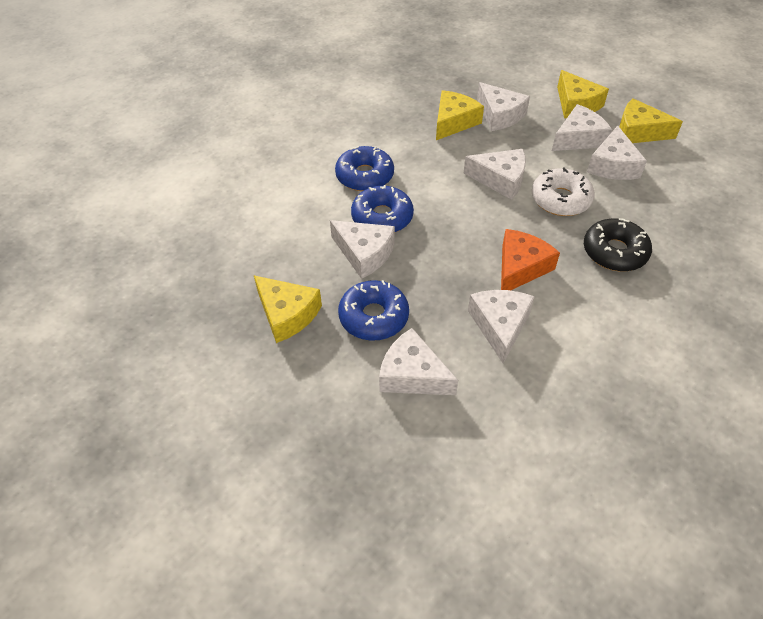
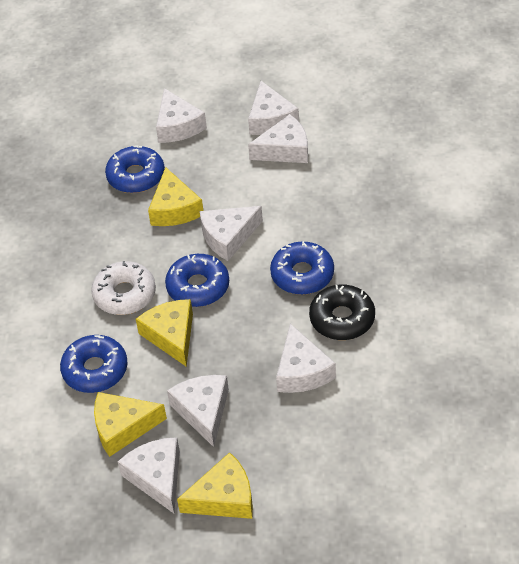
blue donut: [335,146,394,191] [338,280,409,341] [351,185,414,232] = 3 -> [60,335,128,393] [105,145,165,193] [165,254,229,307] [270,241,334,295] = 4
orange cheese: [501,229,560,290] = 1 -> none = 0

